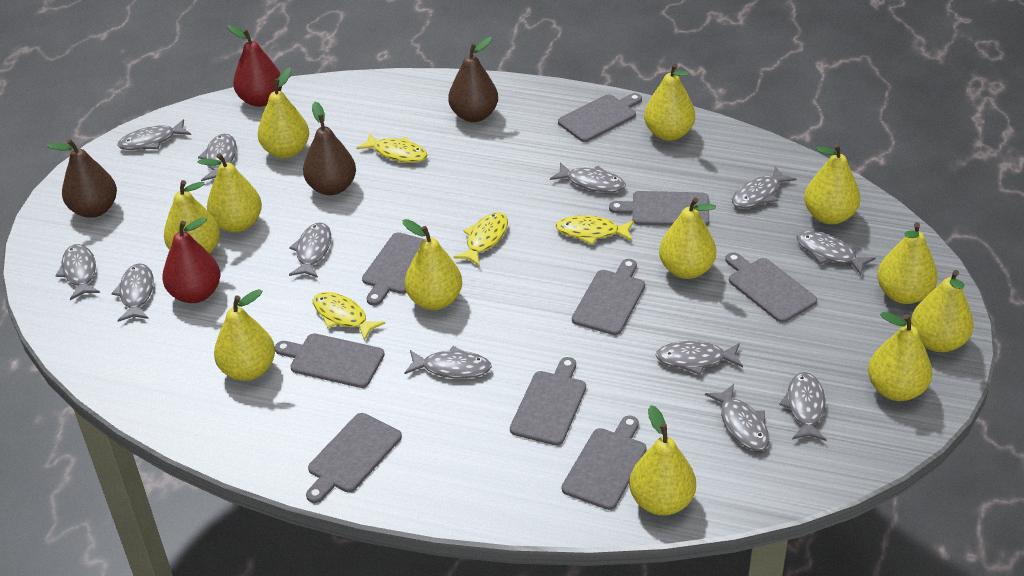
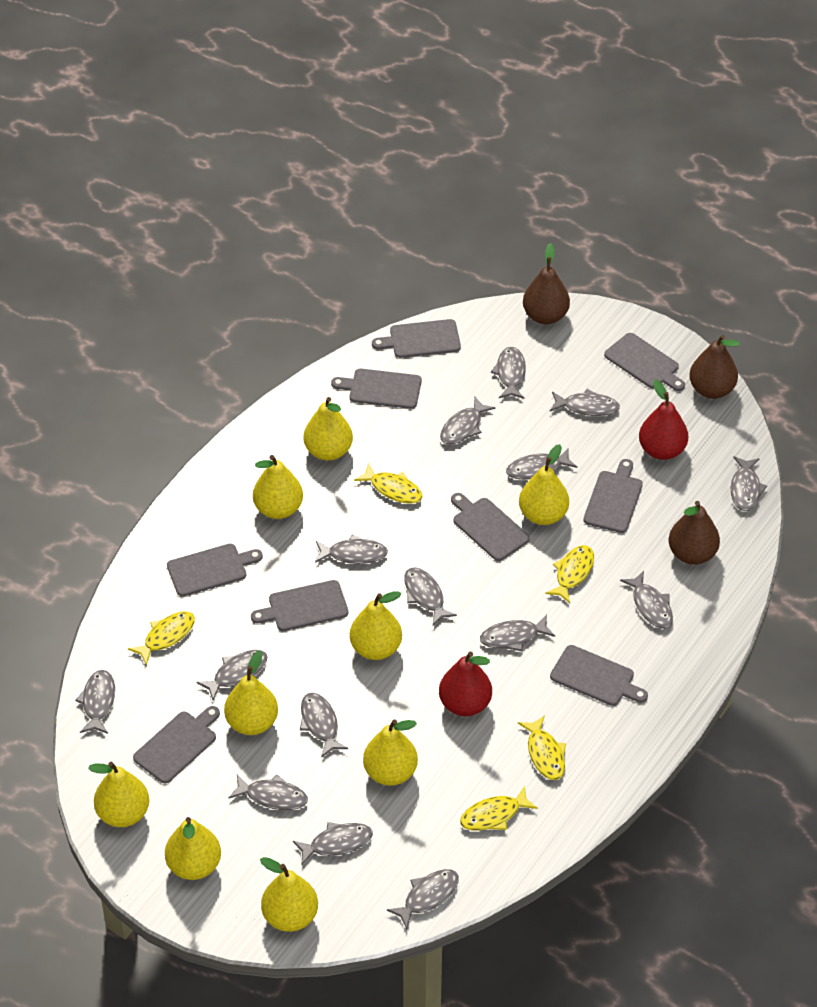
grey fish: [55,244,100,300] [111,263,154,322] [118,119,191,150] [198,133,237,181] [289,222,331,278] [404,346,492,379] [550,162,625,193] [656,341,743,375] [705,384,769,451] [732,166,796,208] [779,372,827,441] [796,231,876,275] = 12 -> [75,670,115,734] [197,650,267,700] [229,775,308,810] [293,822,373,865] [300,693,348,758] [315,535,388,564] [387,869,459,930] [404,568,457,626] [440,397,495,445] [480,615,555,651] [491,347,526,399] [506,448,577,480] [550,389,620,416] [620,571,673,629] [731,456,767,511] = 15
yellow fish: [313,292,385,341] [356,133,428,163] [453,212,508,266] [556,215,634,244] = 4 -> [128,612,195,665] [354,463,422,504] [460,786,538,831] [518,715,566,780] [545,545,594,603] = 5
yellow pear: [164,180,220,254] [198,153,262,232] [214,289,275,381] [258,68,309,158] [402,219,462,310] [629,405,696,515] [644,64,695,141] [659,198,716,279] [804,143,860,224] [868,312,932,401] [877,222,938,304] [911,270,974,352] = 12 -> [88,762,149,827] [165,817,221,880] [224,650,278,735] [253,455,303,519] [260,857,318,932] [303,397,353,461] [350,591,402,660] [363,719,418,786] [519,444,569,525] = 9

